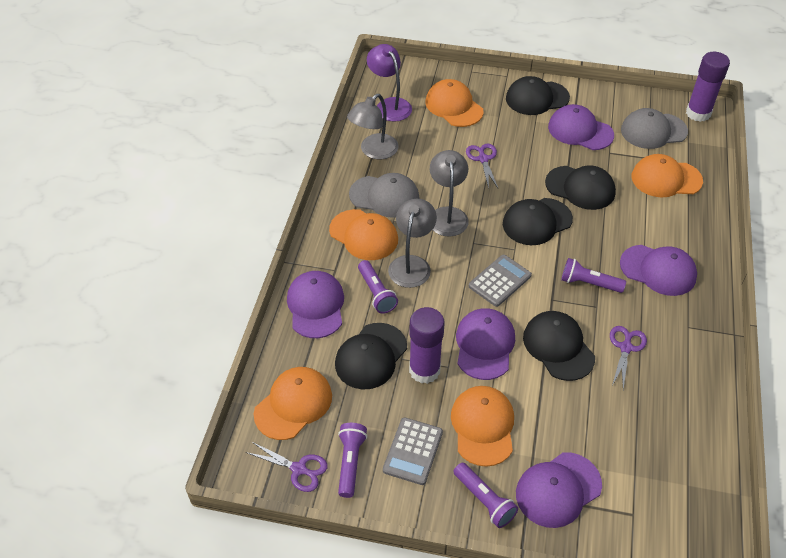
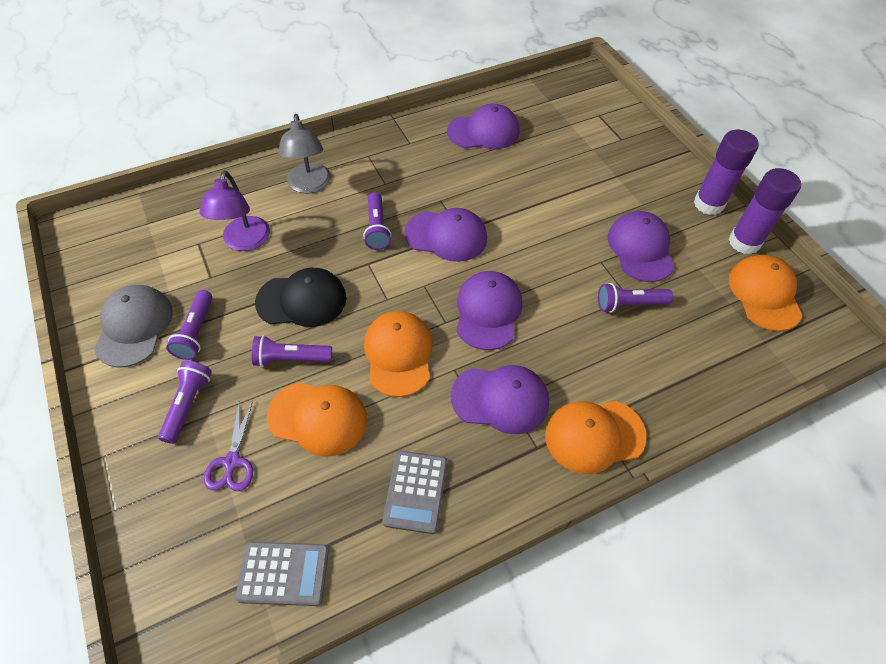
black cap: [335,323,407,389] [503,198,573,245] [506,76,570,115] [523,311,595,381] [545,165,616,210] = 5 -> [255,268,346,327] = 1
grey cap: [349,173,420,218] [621,108,688,149] = 2 -> [94,285,173,368] = 1
grey lamp: [347,94,398,159] [388,199,437,288] [430,150,469,236] = 3 -> [278,114,331,193] = 1
orange cap: [253,367,332,440] [329,209,398,260] [426,79,484,127] [451,386,514,467] [632,154,703,198] = 5 -> [267,382,367,457] [364,311,433,397] [545,401,647,474] [729,255,803,331] = 4
purple flashlight: [338,423,367,498] [358,260,398,314] [454,463,518,528] [561,258,626,293] = 4 -> [158,360,212,444] [166,290,213,360] [252,335,332,367] [363,192,391,250] [598,283,673,313] = 5
purple scissors: [246,442,328,492] [466,144,498,189] [610,326,647,389] = 3 -> [204,401,253,491] = 1

